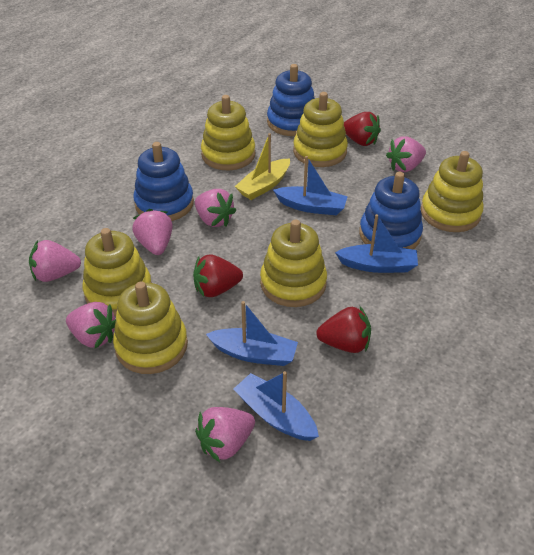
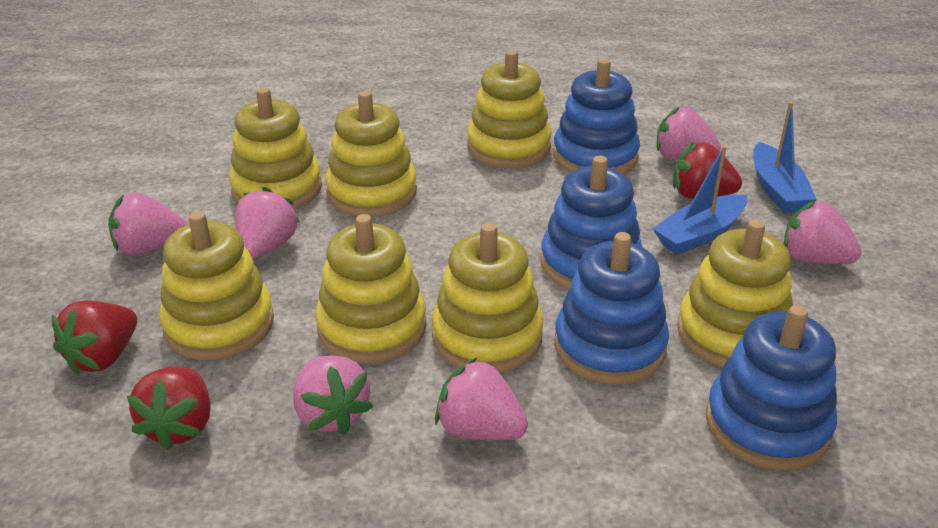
blue boat: [206,301,298,366] [234,371,319,441] [273,156,348,215] [335,214,418,273] = 4 -> [652,146,747,255] [753,102,817,212] = 2
blue stacking toy: [133,142,194,221] [267,64,315,136] [359,172,423,249] = 3 -> [541,156,642,290] [553,59,640,174] [554,232,669,385] [706,305,837,471] = 4
yellow boat: [235,133,290,200] = 1 -> none = 0
yellow stacking toy: [83,228,152,316] [113,282,188,374] [201,95,255,170] [260,219,327,307] [293,92,348,167] [421,151,484,232] = 6 -> [159,211,274,360] [229,88,322,209] [315,214,427,364] [325,91,417,217] [432,223,543,373] [467,50,552,168] [677,220,793,367] = 7

